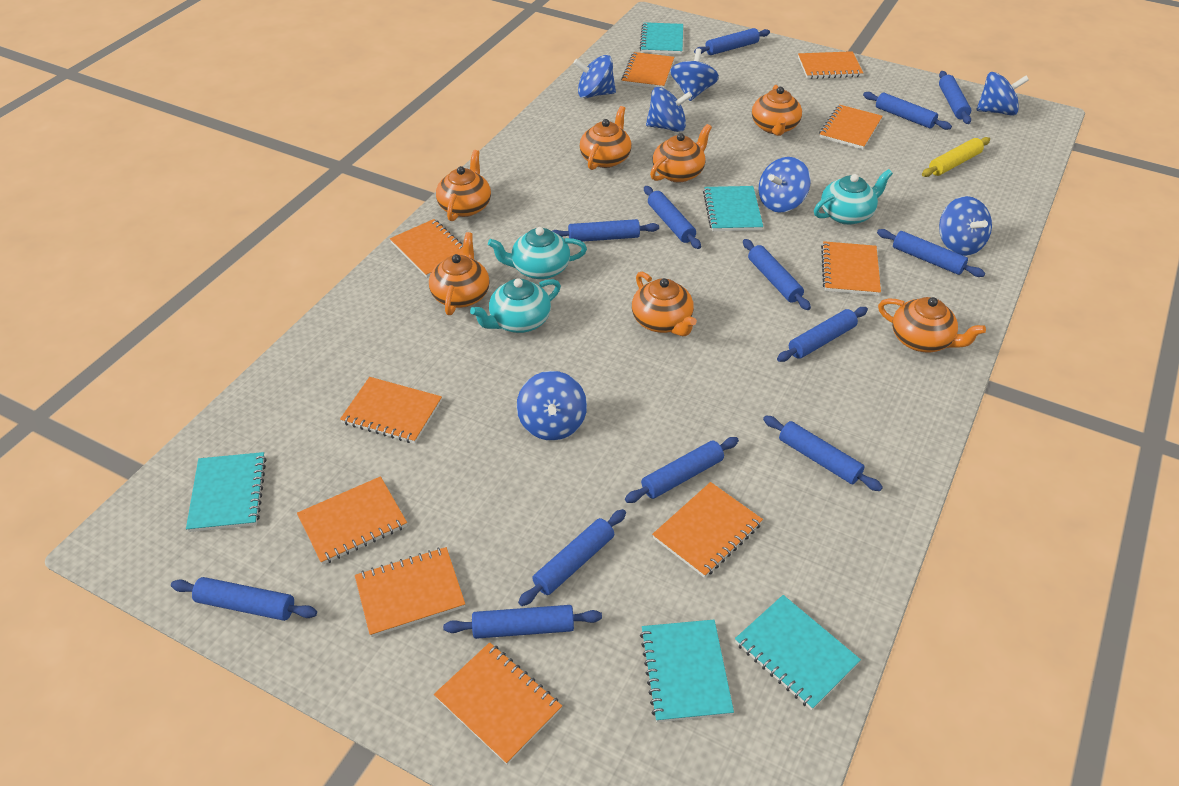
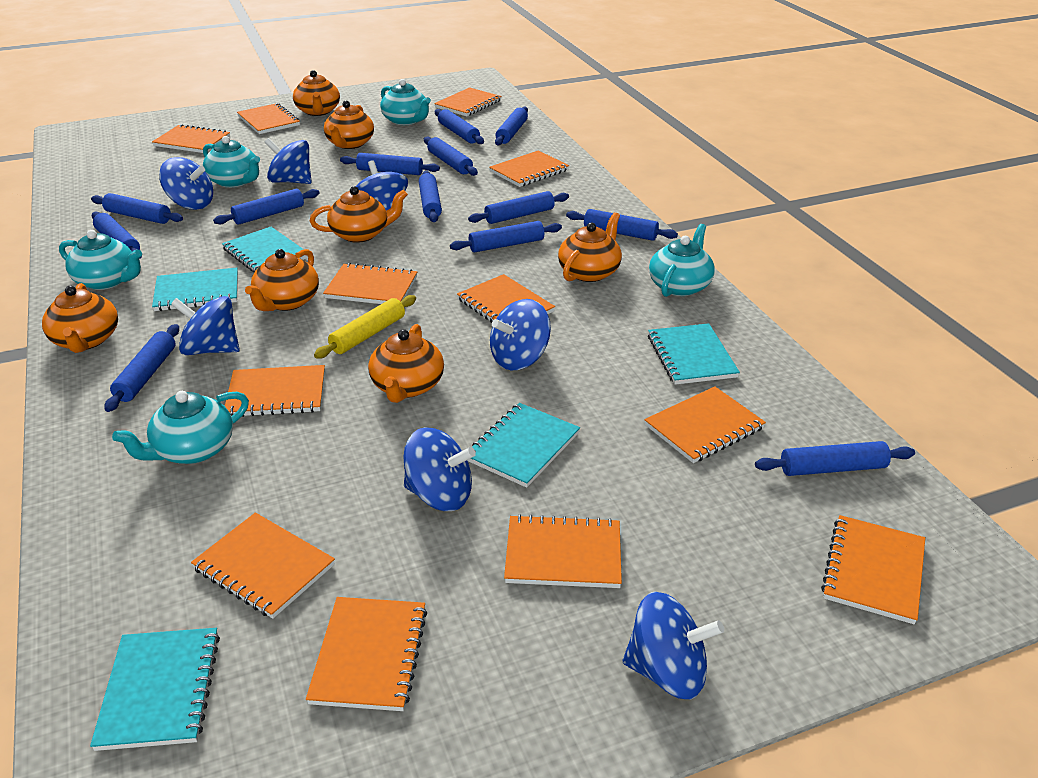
orange notebook: [297,476,407,565] [340,377,442,444] [355,547,465,637] [390,219,463,278] [434,642,562,764] [621,52,674,88] [652,482,763,578] [798,51,863,79] [819,104,882,149] [821,241,881,295] = 10 -> [152,124,230,153] [191,512,335,619] [225,365,325,417] [237,103,300,134] [306,597,427,711] [323,263,417,304] [434,87,502,116] [457,274,555,323] [489,150,569,187] [504,514,622,588] [644,386,766,463] [821,515,925,624] = 12
turquoise teapot: [470,278,561,333] [488,227,587,279] [814,169,893,225] = 3 -> [59,230,142,290] [112,391,249,464] [203,136,260,188] [380,79,431,125] [649,224,715,297] = 5

